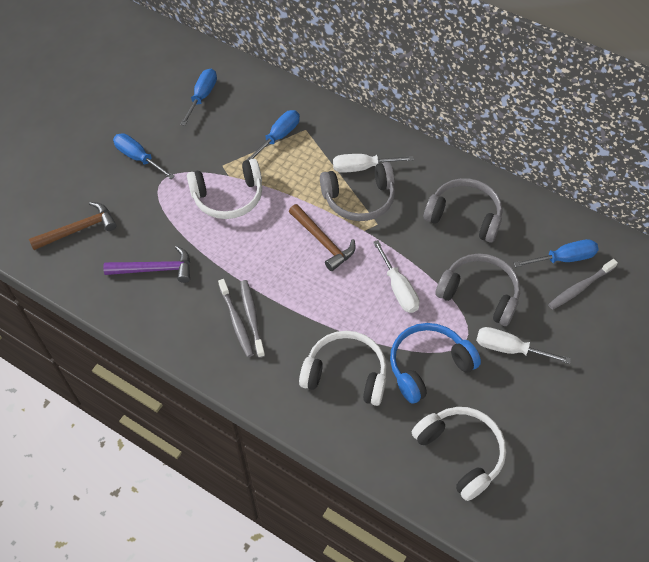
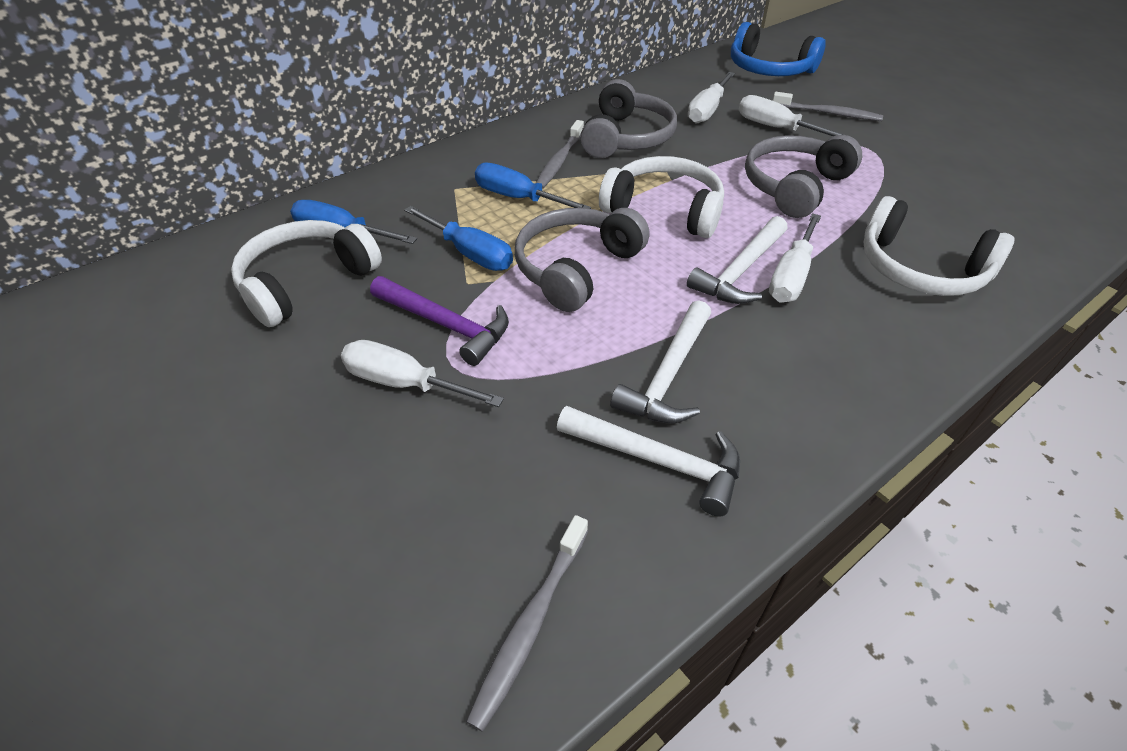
blue screwdriver: [113,133,175,179] [180,69,217,126] [246,110,300,161] [514,239,599,267] = 4 -> [290,200,417,244] [404,206,513,271] [475,163,591,209] = 3
brown hammer: [29,202,117,250] [289,204,355,271] = 2 -> none = 0
white hammer: none = 0 -> [557,406,740,516] [610,300,711,424] [687,216,788,304] = 3
white screwdriver: [333,154,414,173] [373,240,420,313] [476,327,571,364] = 3 -> [341,340,504,407] [688,72,735,124] [739,95,844,136] [769,213,821,303] = 4

